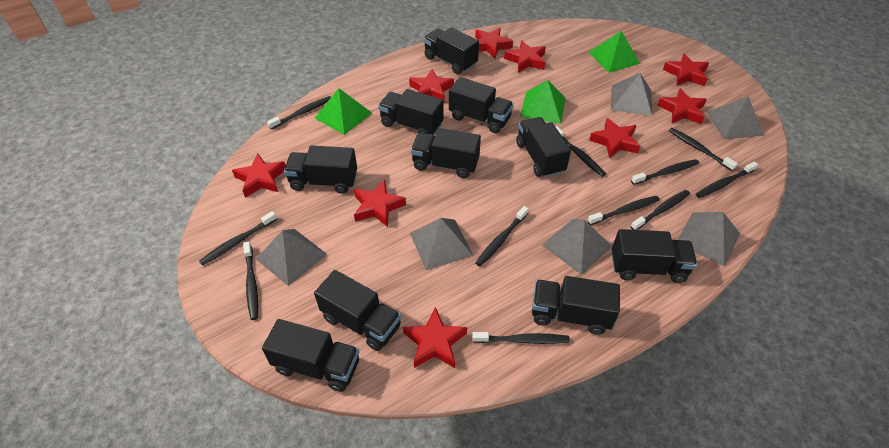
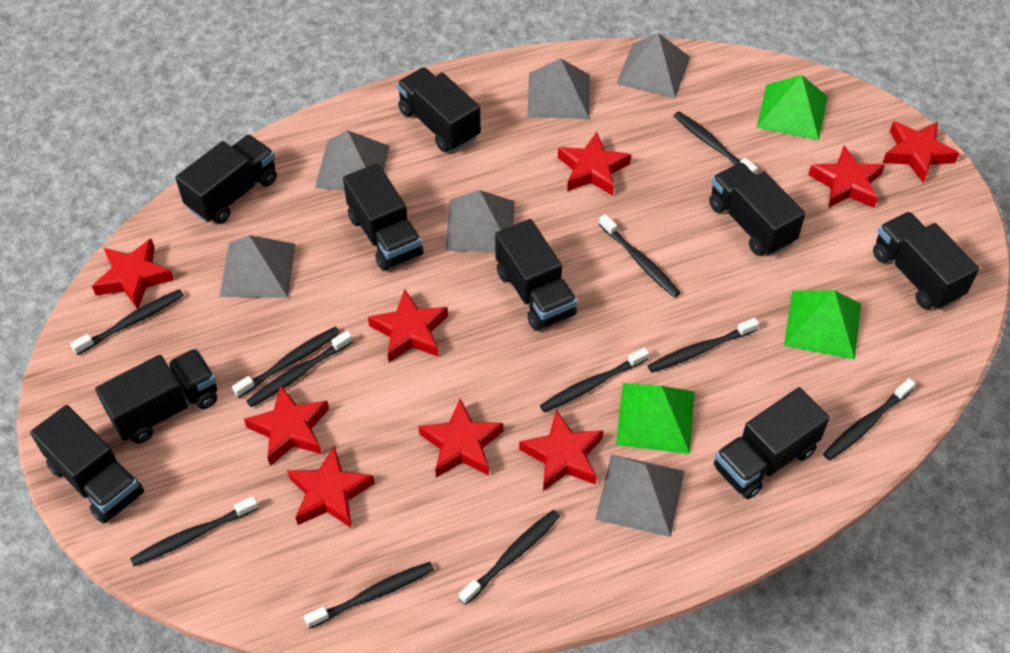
black truck: [262,319,359,392] [284,146,357,194] [314,270,401,351] [378,89,444,135] [411,128,481,178] [423,27,479,74] [449,77,514,133] [516,117,571,178] [532,276,620,335] [612,229,697,283] = 10 -> [30,405,144,524] [95,349,217,444] [175,135,277,224] [343,163,423,271] [397,67,481,152] [495,219,577,331] [709,162,806,256] [714,387,830,499] [873,212,979,310] = 9

